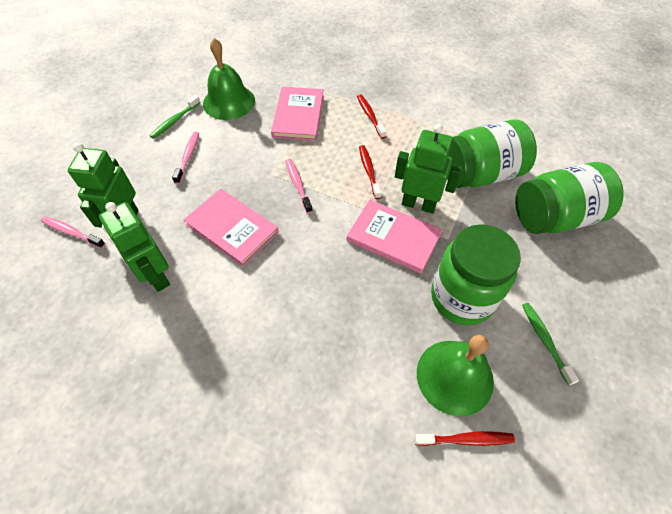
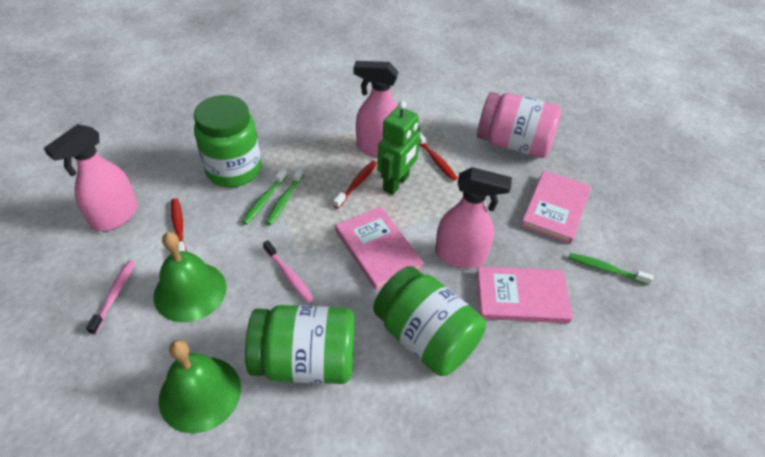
green robot: [68,143,139,228] [99,202,170,292] [395,124,462,214] = 3 -> [377,101,420,195] = 1
green toothbrush: [150,95,201,139] [522,303,579,386] = 2 -> [242,168,288,225] [265,167,304,225] [569,253,654,285] = 3
pink jar: none = 0 -> [477,92,561,158] = 1
pink spray bottle: none = 0 -> [44,124,138,232] [354,61,399,157] [435,167,512,268] = 3
pink toothbrush: [41,216,106,249] [172,132,199,184] [286,159,313,213] = 3 -> [86,260,135,335] [263,240,314,303] = 2

